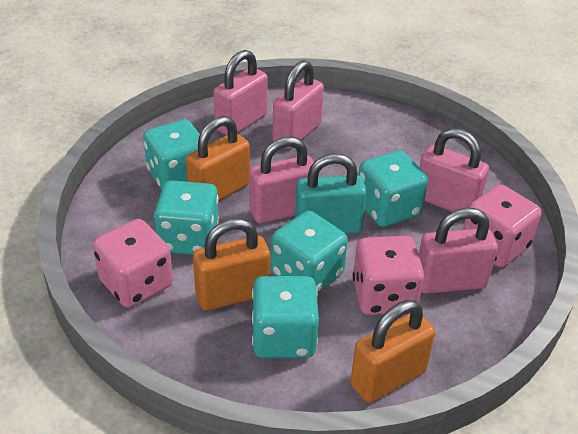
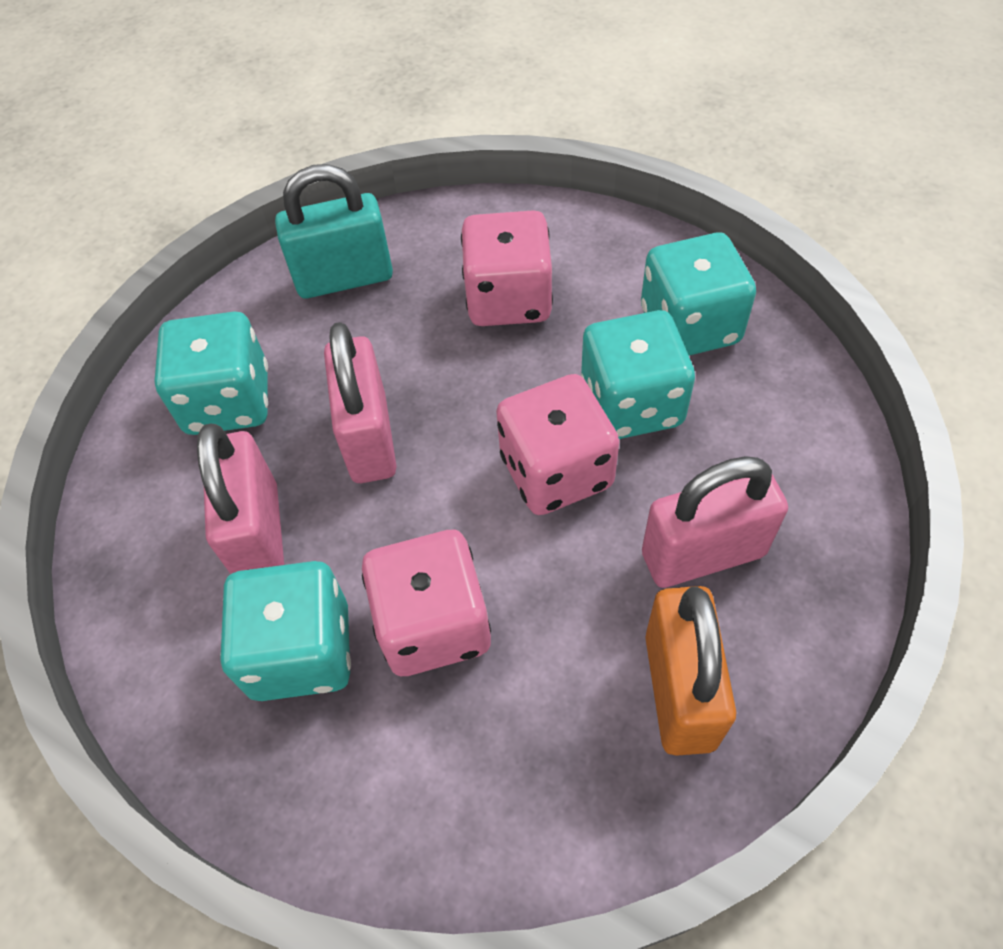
orange padlock: [186,116,250,201] [193,218,270,311] [350,300,435,403] = 3 -> [645,586,736,756] = 1
pink padlock: [213,50,268,135] [249,137,314,224] [272,60,324,149] [419,128,489,212] [419,208,498,294] = 5 -> [197,424,284,574] [324,322,397,483] [642,456,788,588] = 3
turquoise dice: [143,120,200,190] [154,180,219,255] [252,276,319,358] [271,211,348,293] [359,151,428,227] = 5 -> [154,312,268,435] [220,561,351,701] [581,310,695,439] [641,233,756,356] = 4

